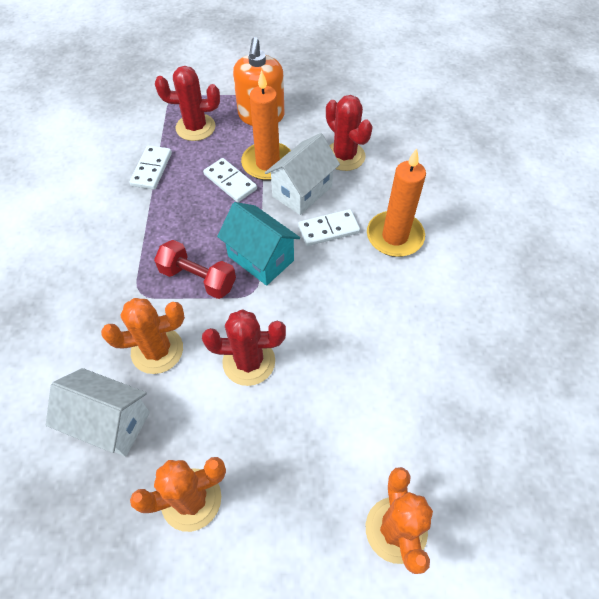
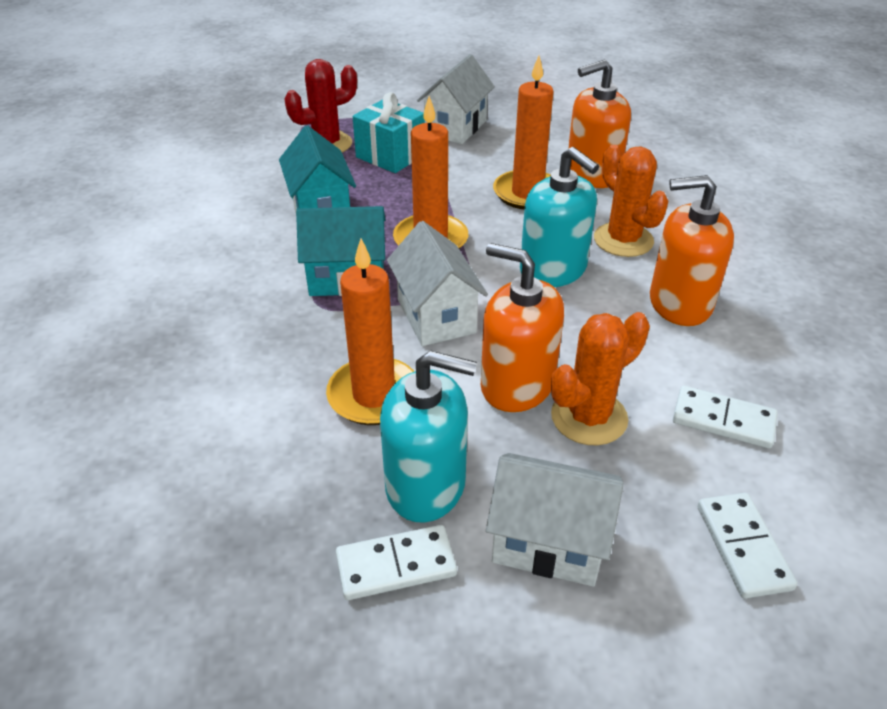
orange cactus: [101,298,185,374] [130,457,226,532] [366,467,433,574] = 3 -> [551,312,650,445] [594,145,668,257] = 2
orange candle: [241,70,291,181] [367,148,426,257] = 2 -> [326,239,415,425] [393,96,468,249] [493,56,553,209] = 3
orange soap dispenser: [233,37,285,126] = 1 -> [481,243,564,412] [568,59,631,188] [650,175,734,326] = 3
red cactus: [155,66,220,141] [202,309,286,386] [326,95,373,171] = 3 -> [285,59,357,153] = 1
red dumbbell: [154,240,236,299] = 1 -> none = 0
turquoise gift: none = 0 -> [353,92,425,173] = 1
turquoise house: [217,202,300,286] = 1 -> [279,125,356,213] [296,206,385,296] = 2
turquoise soap dispenser: none = 0 -> [380,350,477,523] [520,147,599,287] = 2
white house: [46,368,150,457] [265,133,340,215] = 2 -> [387,221,488,346] [417,54,495,144] [486,453,624,587] = 3

